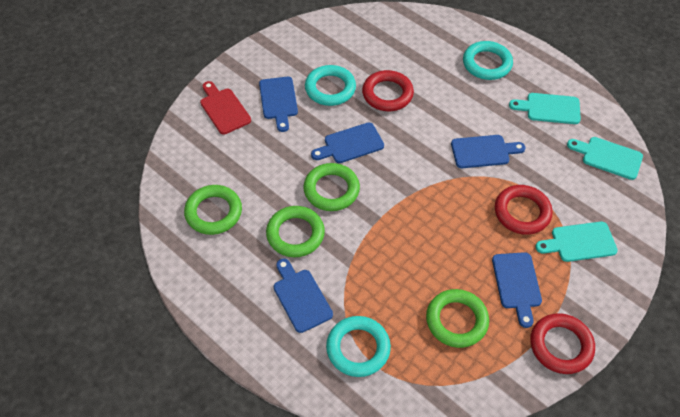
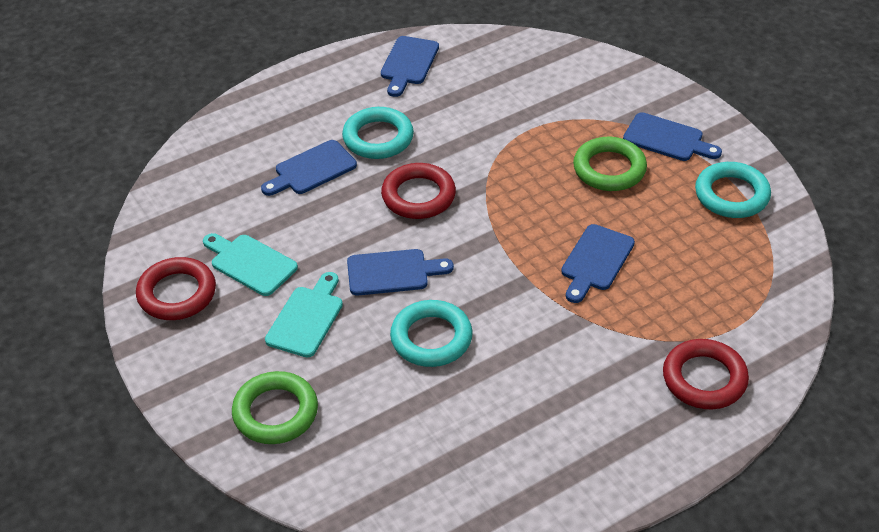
green ring: [184,185,242,235] [266,206,325,257] [303,163,360,211] [426,289,489,348] = 4 -> [232,371,318,444] [573,137,647,191] = 2
red cutting board: [200,81,251,135] = 1 -> none = 0
turquoise cutting board: [509,93,581,124] [536,222,618,262] [567,137,643,180] = 3 -> [203,233,298,296] [265,272,343,358] = 2

